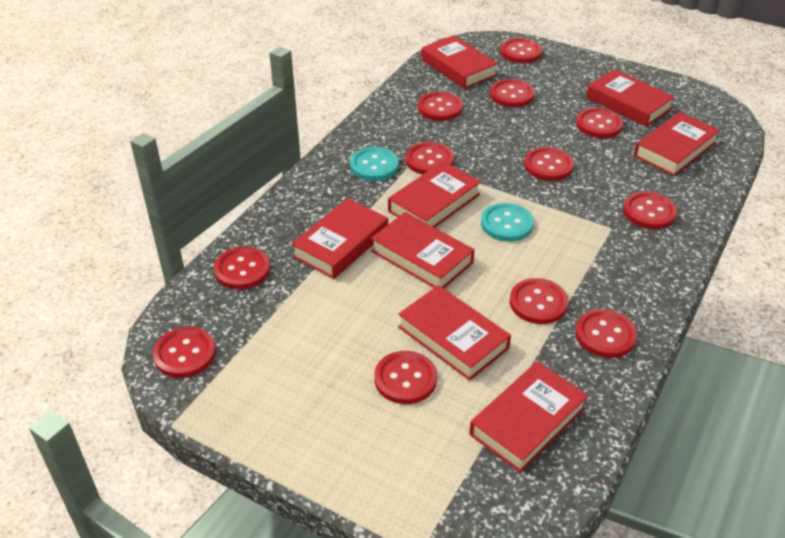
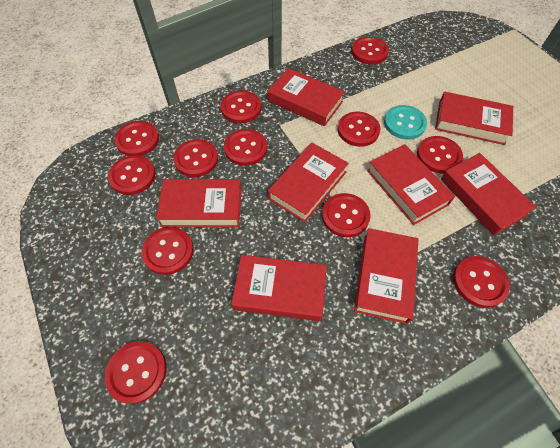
turquoise button: [350,147,399,181] [481,203,534,242] = 2 -> [384,105,427,139] = 1

